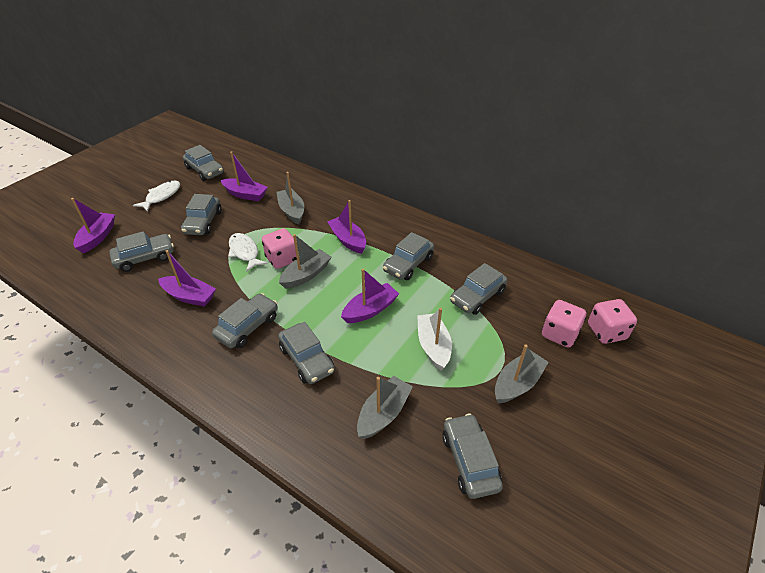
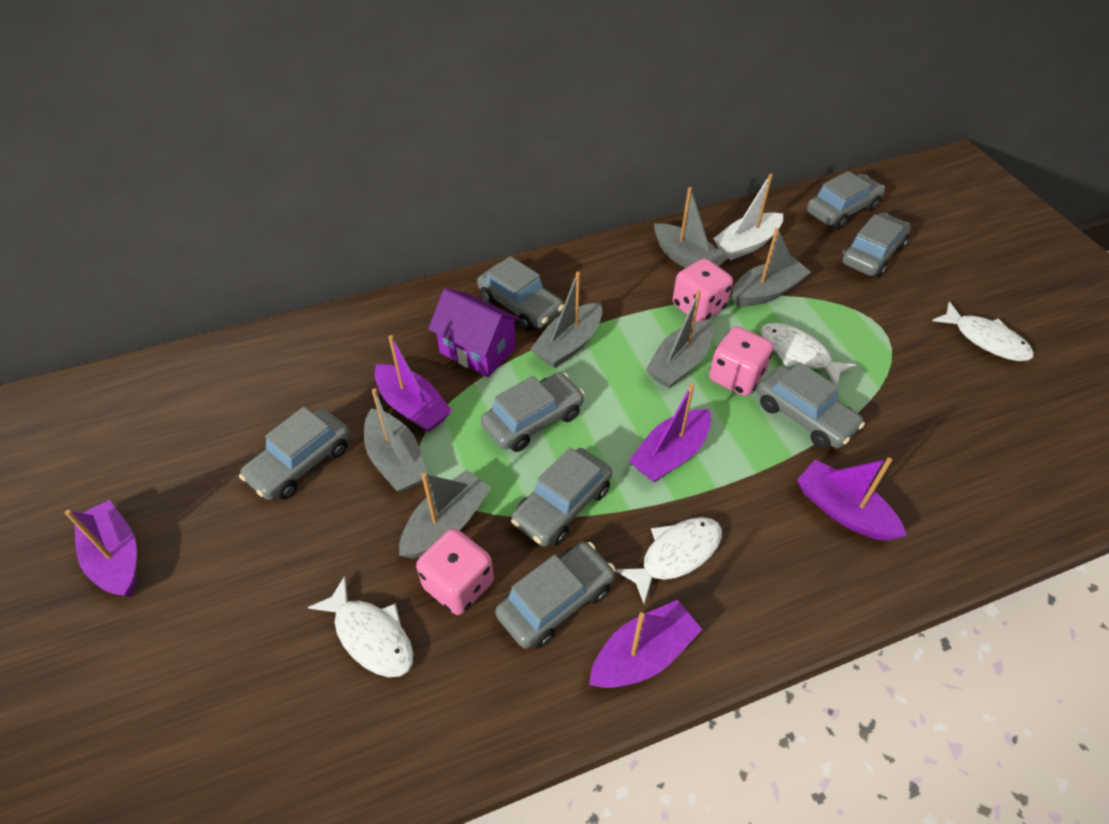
grey boat: [277,172,304,225] [279,234,331,289] [357,376,413,439] [495,344,549,403] = 4 -> [364,388,428,492] [399,470,492,559] [531,272,602,368] [646,290,713,388] [654,187,728,268] [732,228,811,307] = 6
purple house: none = 0 -> [428,288,521,377] = 1
white fish: [133,180,180,212] [228,233,268,272] = 2 -> [308,576,413,677] [616,517,722,604] [761,323,856,386] [932,302,1034,361] = 4

